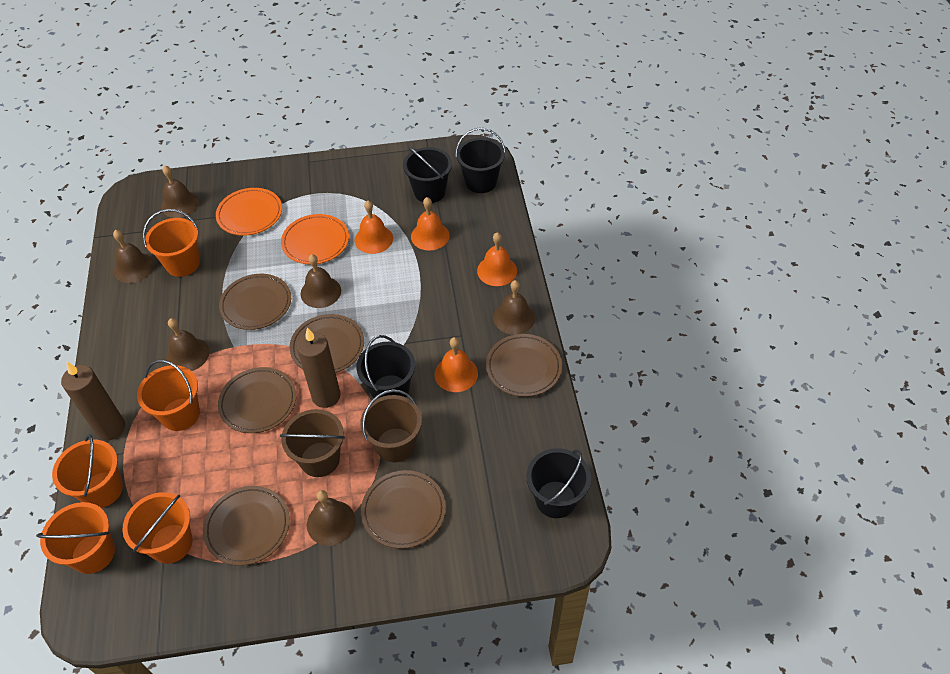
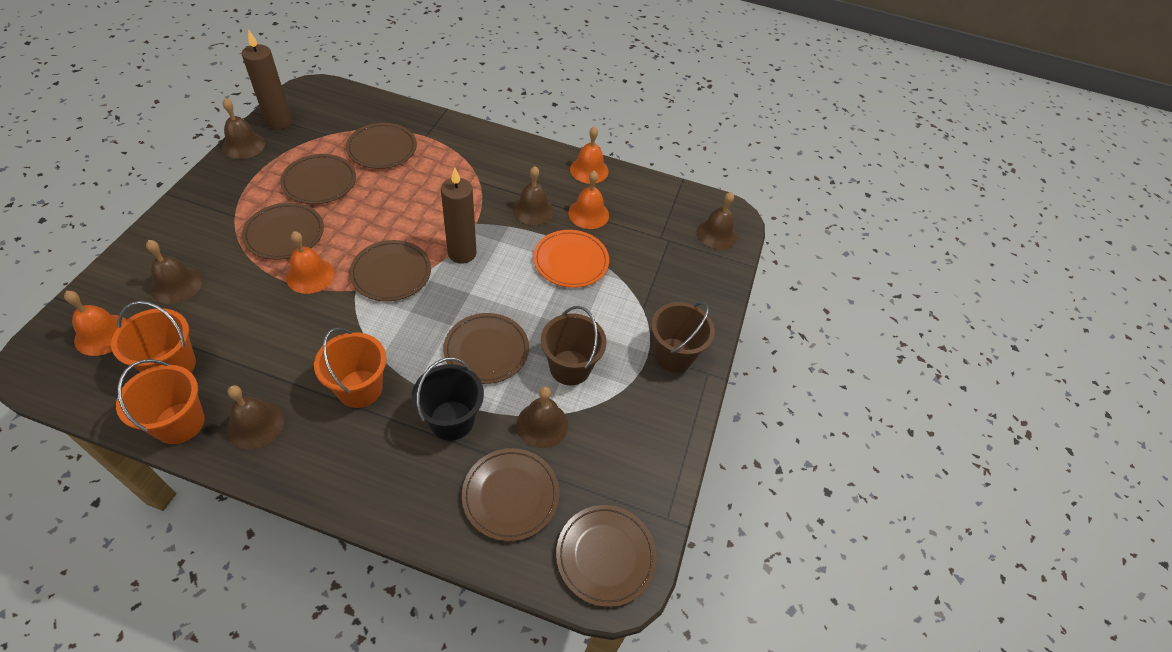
black bucket: [356,335,415,398] [403,146,452,203] [455,128,506,193] [526,448,591,518] = 4 -> [412,357,484,441] = 1
brown plate: [203,486,290,566] [218,367,296,433] [219,274,291,330] [290,314,364,373] [361,470,446,549] [486,334,562,397] = 6 -> [242,203,324,260] [280,154,356,204] [346,123,417,169] [349,240,431,301] [443,313,529,384] [462,448,559,541] [556,505,657,607] = 7
orange bucket: [36,502,115,574] [52,434,123,508] [123,492,192,564] [137,360,200,431] [143,209,200,277] = 5 -> [111,301,196,372] [116,359,205,444] [314,327,387,408] = 3
orange plate: [216,188,282,236] [281,214,349,265] = 2 -> [533,230,609,288] = 1

